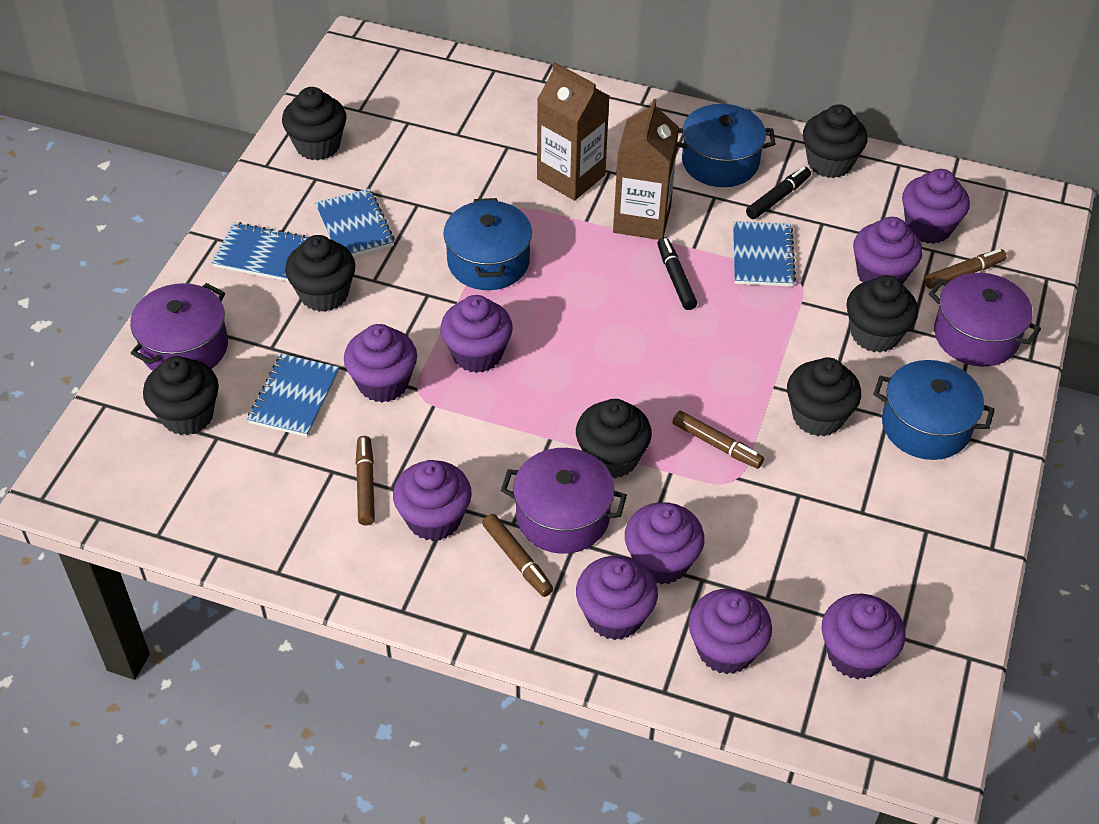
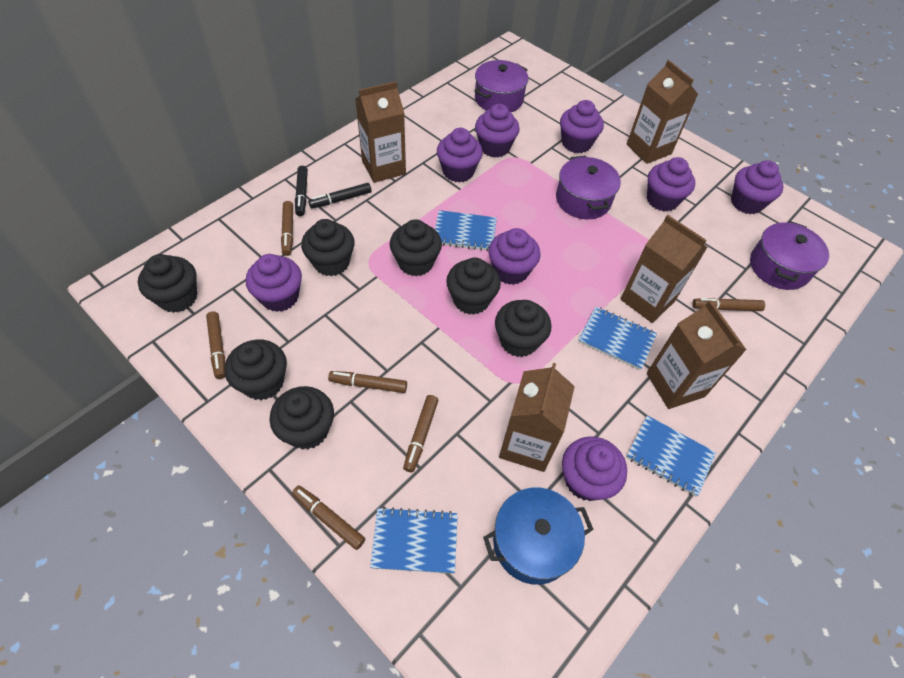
blue pot: [443,198,532,290] [677,104,776,187] [873,360,995,460] = 3 -> [483,487,594,585] = 1
brown carton: [537,62,609,201] [613,99,679,240] = 2 -> [355,81,406,183] [499,363,575,472] [620,215,708,323] [626,60,698,164] [647,300,746,409] = 5
brown marker: [356,436,375,525] [482,514,553,597] [673,411,764,469] [924,249,1007,289] = 4 -> [206,311,225,379] [281,201,293,256] [292,485,365,550] [328,371,407,393] [403,395,438,472] [692,298,765,311] = 6
purple cupcake: [344,324,417,403] [393,460,472,541] [441,295,513,373] [576,556,658,640] [625,502,705,585] [689,589,772,674] [821,594,905,680] [853,217,923,284] [902,169,970,244] = 9 -> [246,254,302,312] [437,128,483,183] [475,104,520,158] [488,228,541,285] [560,100,604,153] [562,436,627,501] [647,157,695,212] [731,160,784,214] = 8

